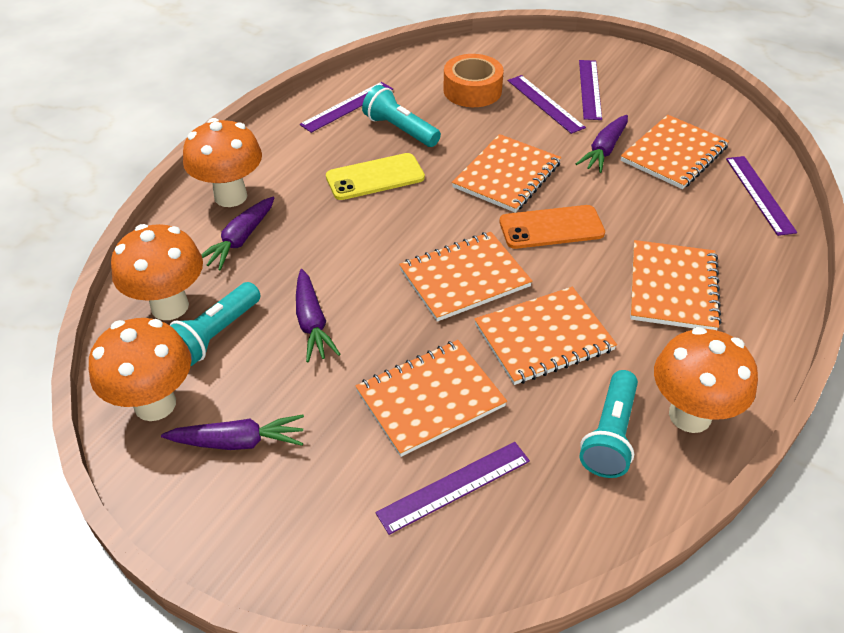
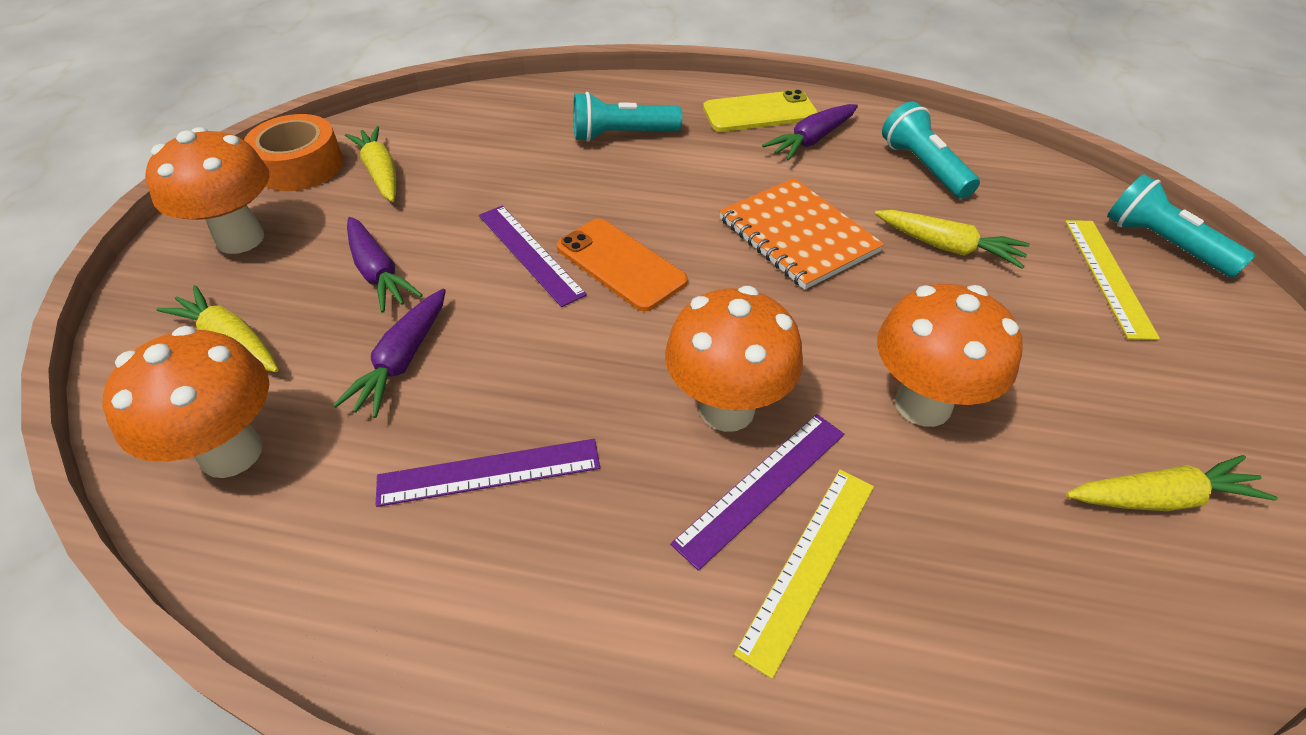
orange notebook: [356,340,507,457] [399,232,532,322] [452,134,561,213] [475,287,617,385] [621,115,729,189] [630,240,722,330] = 6 -> [719,178,884,290] = 1
purple carrot: [161,415,304,450] [201,197,274,271] [296,269,340,362] [576,115,628,173] = 4 -> [333,289,446,418] [347,217,423,313] [762,104,858,161] = 3
purple ruler: [300,82,393,133] [375,442,530,535] [508,75,586,134] [579,60,602,120] [726,156,797,236] = 5 -> [376,439,600,507] [479,206,587,307] [670,414,844,571] = 3
yellow carrot: none = 0 -> [156,285,279,372] [345,126,396,202] [875,210,1030,268] [1066,455,1278,511] = 4
yellow ruler: none = 0 -> [734,470,874,679] [1065,220,1160,340] = 2

